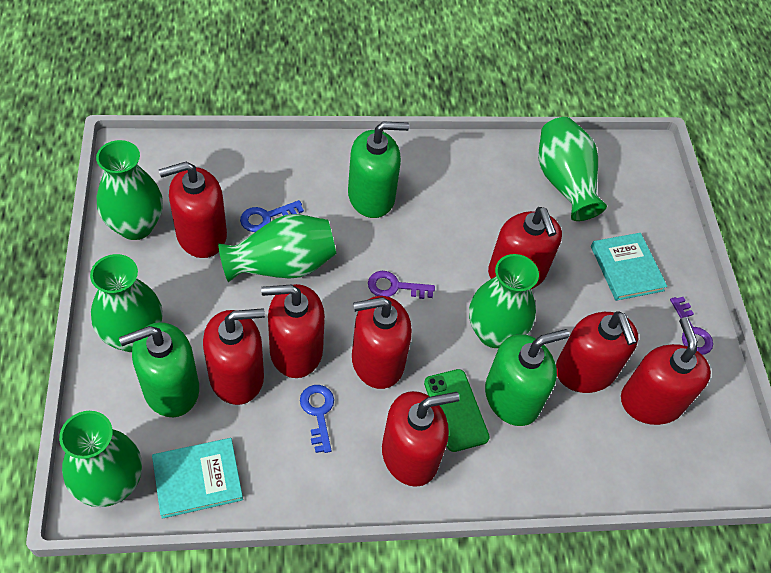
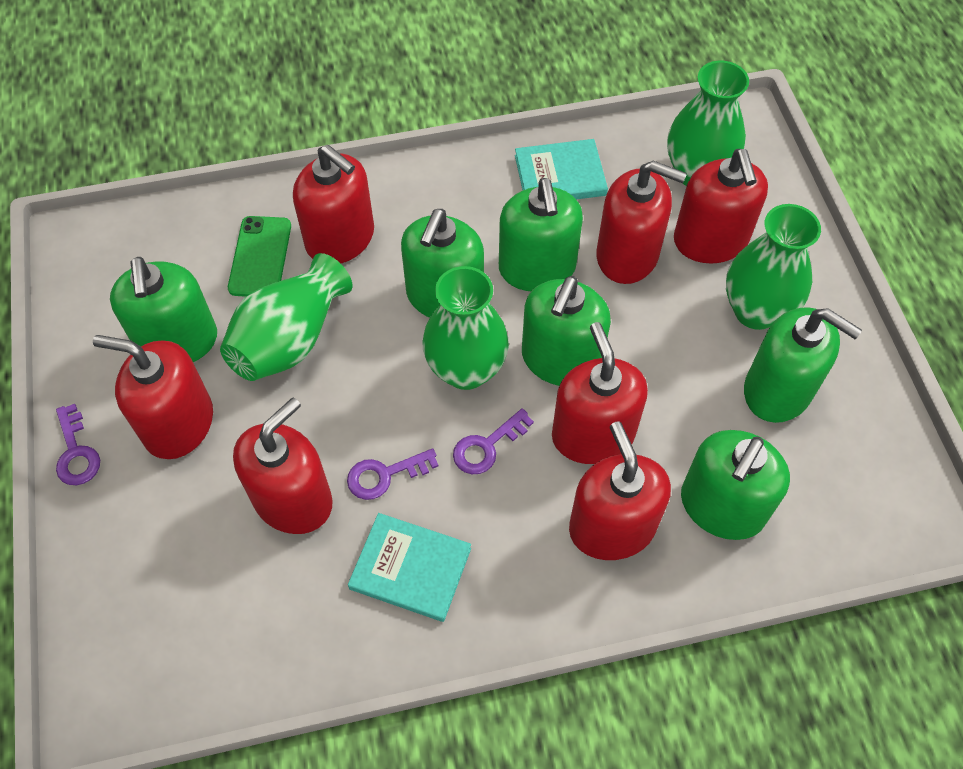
blue key: [240,200,304,232] [300,385,334,453] = 2 -> none = 0
green soap dispenser: [119,322,199,417] [348,122,409,218] [485,329,569,426] = 3 -> [110,257,217,362] [401,209,484,318] [499,178,583,291] [522,276,611,386] [681,430,790,540] [744,307,862,423] = 6
green vase: [59,411,142,507] [90,254,163,352] [96,140,163,240] [218,214,336,282] [469,254,539,348] [538,117,607,221] = 6 -> [220,253,353,381] [423,266,509,390] [667,61,749,186] [726,204,821,330] = 4
purple key: [368,271,435,299] [670,297,713,355] = 2 -> [56,404,100,485] [347,448,439,500] [453,408,534,474] = 3
red soap dispenser: [159,162,227,258] [203,308,265,405] [261,284,325,378] [352,296,412,389] [382,391,460,487] [488,207,562,289] [556,311,638,393] [621,317,711,425] = 8 -> [93,335,213,459] [233,397,333,534] [293,144,374,263] [552,322,648,464] [569,421,671,560] [597,161,687,284] [674,149,768,264] = 7

